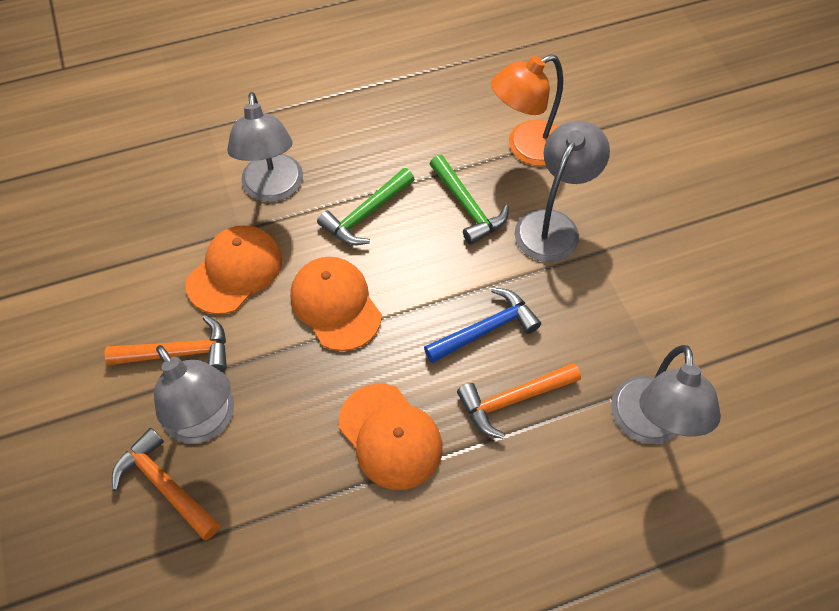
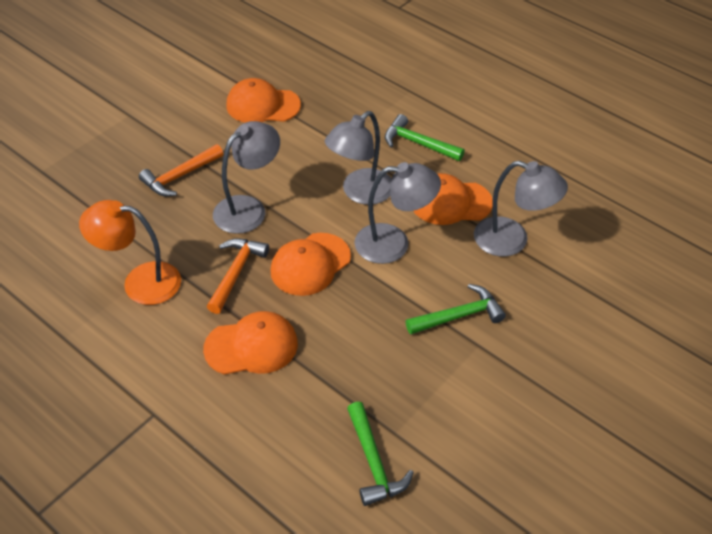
blue hammer: [424,288,541,363] = 1 -> none = 0
green hammer: [317,168,415,245] [430,155,509,245] = 2 -> [347,402,414,506] [385,114,465,161] [406,284,506,334] = 3
orange cap: [186,225,282,314] [290,257,382,351] [339,384,443,490] = 3 -> [203,311,298,375] [226,78,301,123] [270,233,351,296] [414,173,493,225] = 4
orange hammer: [104,315,227,372] [112,428,220,540] [457,363,581,439] = 3 -> [139,144,223,196] [207,238,269,314] = 2

